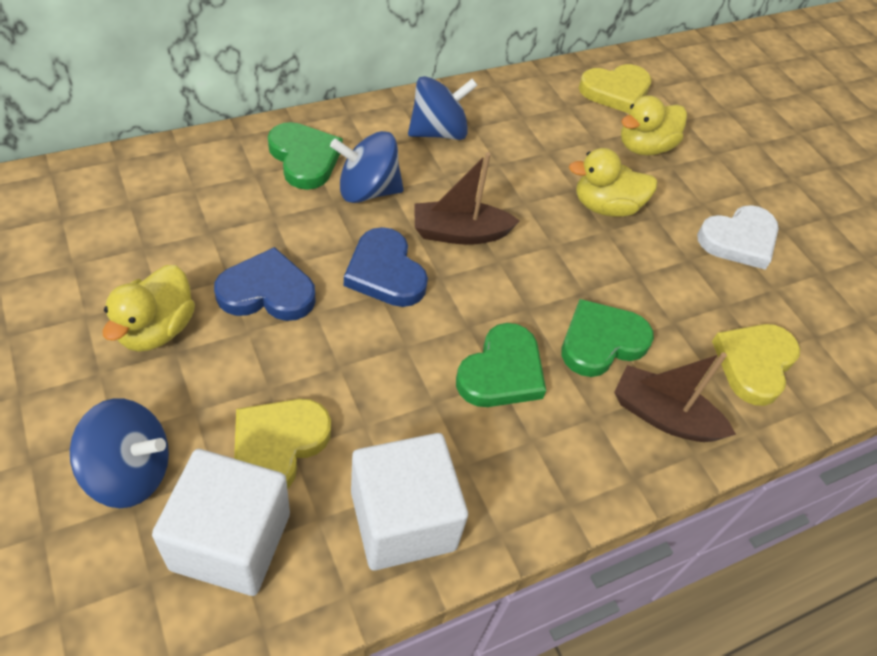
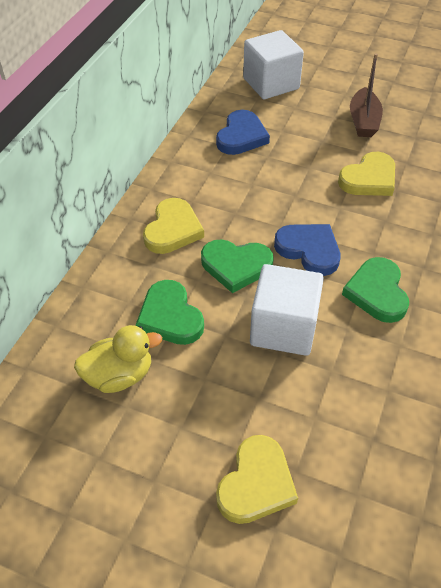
blue spinning top: [70,399,169,508] [330,131,404,203] [408,76,478,140] = 3 -> none = 0
brown boat: [414,152,520,245] [614,352,736,442] = 2 -> [350,53,383,137] = 1
white heart: [697,205,779,270] = 1 -> none = 0
yellow duck: [102,265,195,352] [569,148,658,217] [621,95,687,156] = 3 -> [74,325,162,393] = 1

